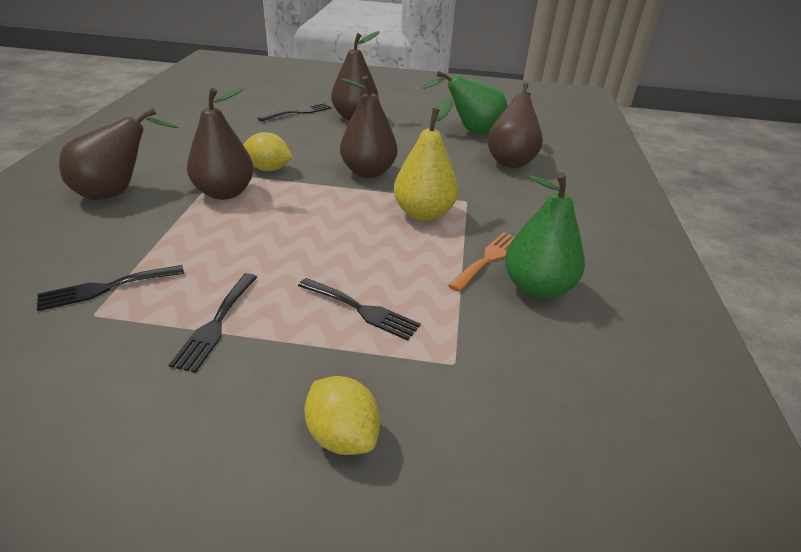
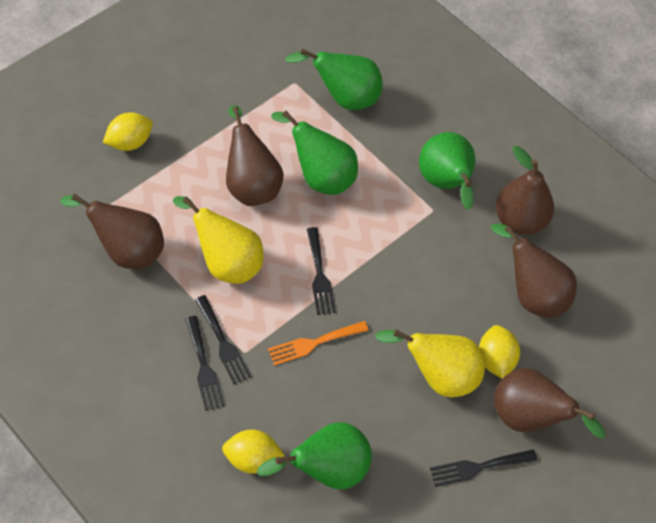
green pear: [421,71,507,135] [505,172,585,299] = 2 -> [257,422,372,489] [271,111,358,195] [285,49,383,110] [419,132,475,210] = 4
yellow lemon: [243,132,293,171] [304,376,380,455] = 2 -> [103,112,153,151] [222,429,285,474] [479,325,520,379] = 3
yellow pear: [394,98,458,221] = 1 -> [173,196,264,284] [375,330,485,398] = 2

